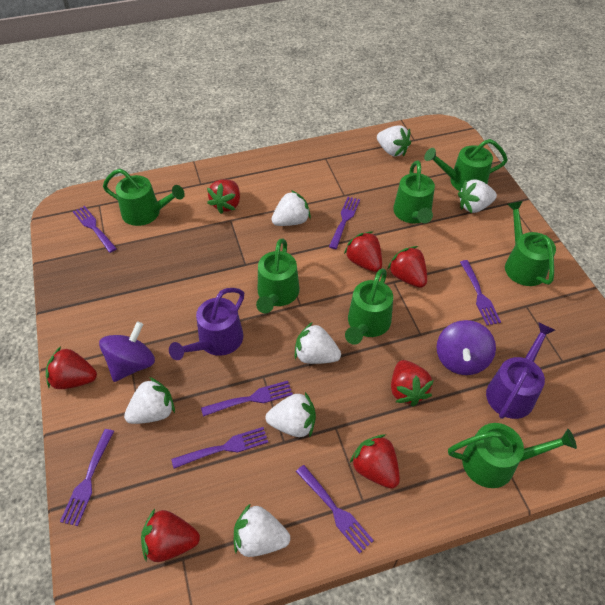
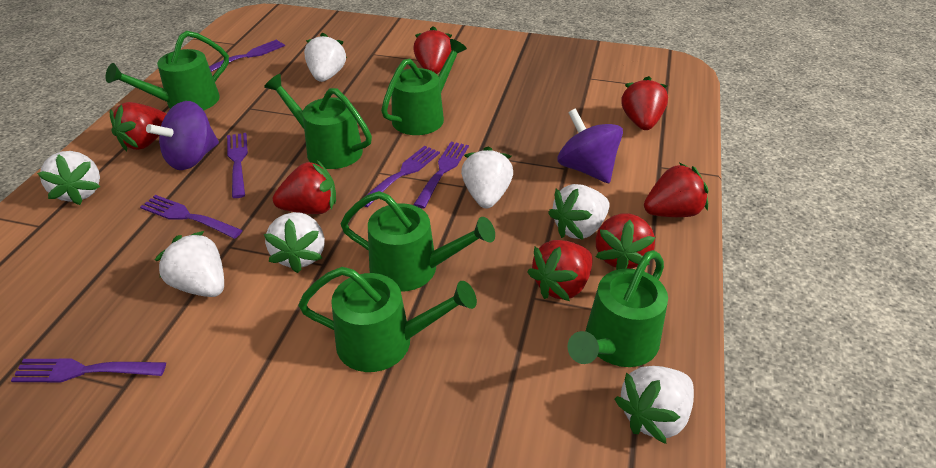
green watering can: [103,169,185,226] [256,238,300,313] [345,268,393,345] [393,160,435,224] [424,139,508,191] [448,423,577,488] [505,201,556,286] = 7 -> [106,31,229,110] [264,74,372,169] [298,267,477,372] [341,191,495,292] [381,39,467,135] [568,250,668,367] = 6
purple fork: [60,429,114,526] [73,206,117,253] [171,427,268,469] [201,381,293,417] [296,465,374,554] [329,197,360,249] [460,260,501,325] = 7 -> [11,359,166,382] [140,195,243,239] [209,40,285,72] [227,133,248,198] [365,146,440,207] [413,142,469,208] = 6
purple watering can: [169,288,244,360] [486,322,555,419] = 2 -> none = 0

